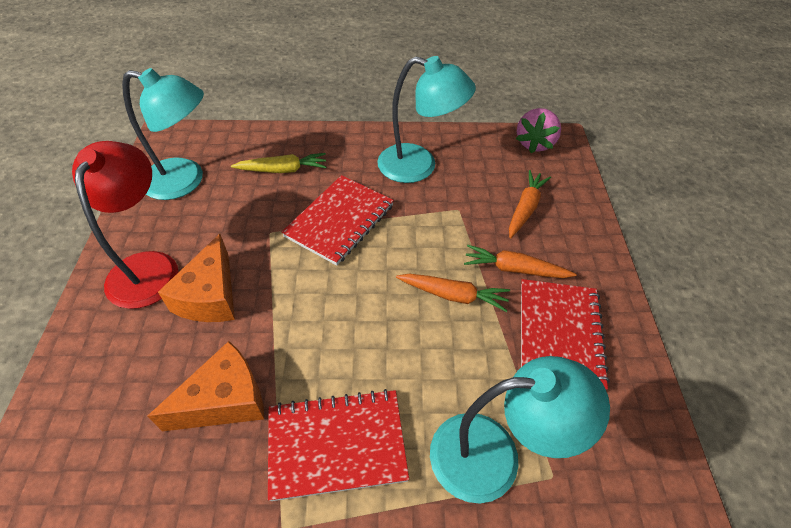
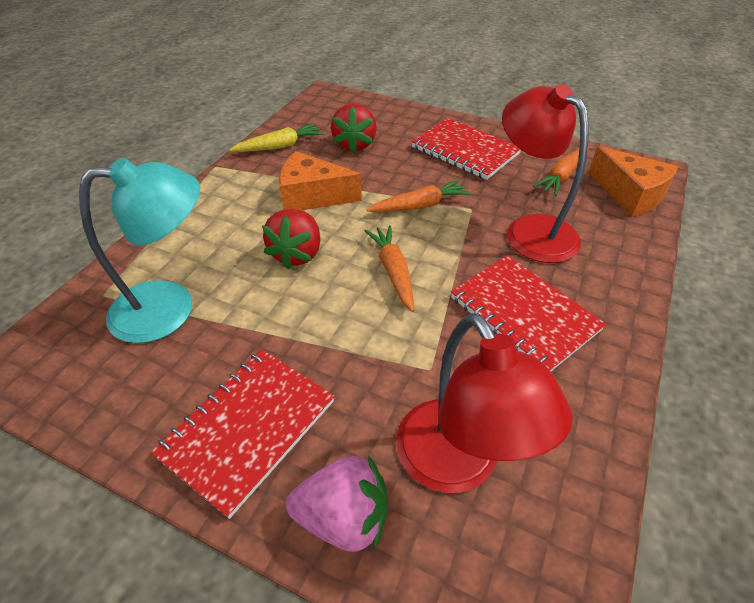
red lamp: [72,141,178,309] = 1 -> [396,313,573,493] [502,84,589,263] = 2
red strawberry: none = 0 -> [262,209,321,269] [331,104,377,153] = 2
turquoise lamp: [122,68,204,200] [377,56,476,183] [430,356,610,503] = 3 -> [79,158,200,343] = 1

